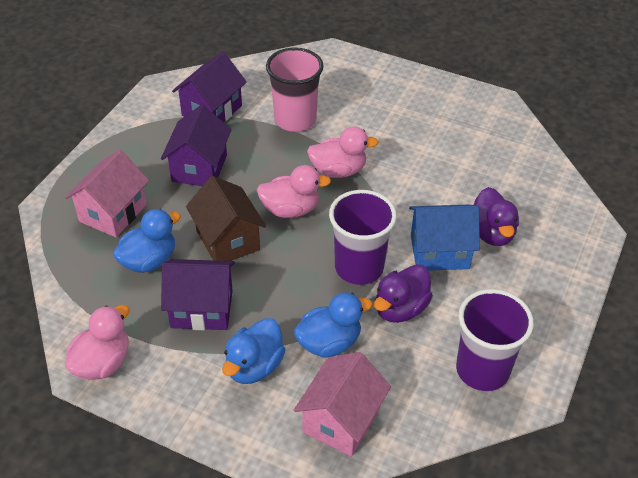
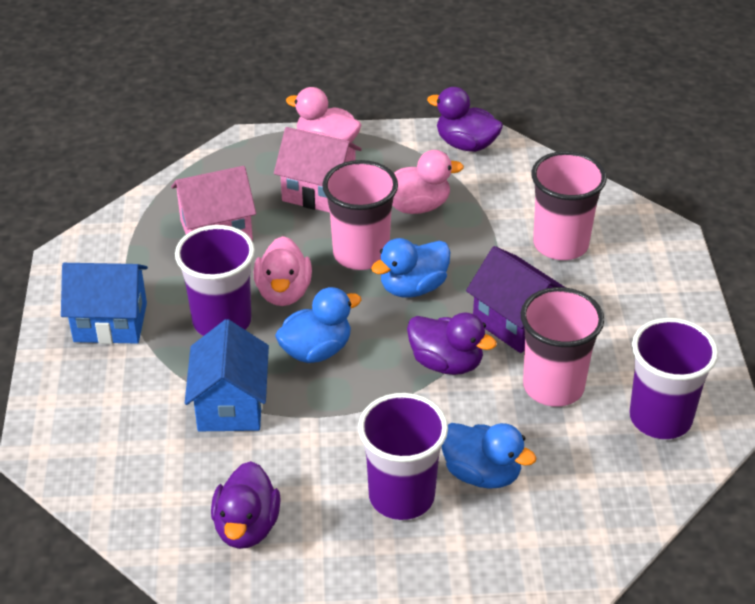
blue house: [409,204,480,271] = 1 -> [61,263,148,344] [185,319,269,431] = 2
brown house: [186,176,266,261] = 1 -> none = 0
pink cup: [266,47,323,132] = 1 -> [322,160,398,270] [521,287,604,407] [531,151,607,260] = 3
purple cup: [329,190,397,285] [456,289,534,391] = 2 -> [175,225,255,336] [358,393,448,520] [629,318,718,439] = 3
purple duck: [374,264,433,323] [474,187,519,246] = 2 -> [211,461,281,549] [407,313,497,375] [427,87,503,152] = 3
purple house: [161,105,232,186] [161,259,235,330] [172,52,247,122] = 3 -> [466,246,566,353] = 1

